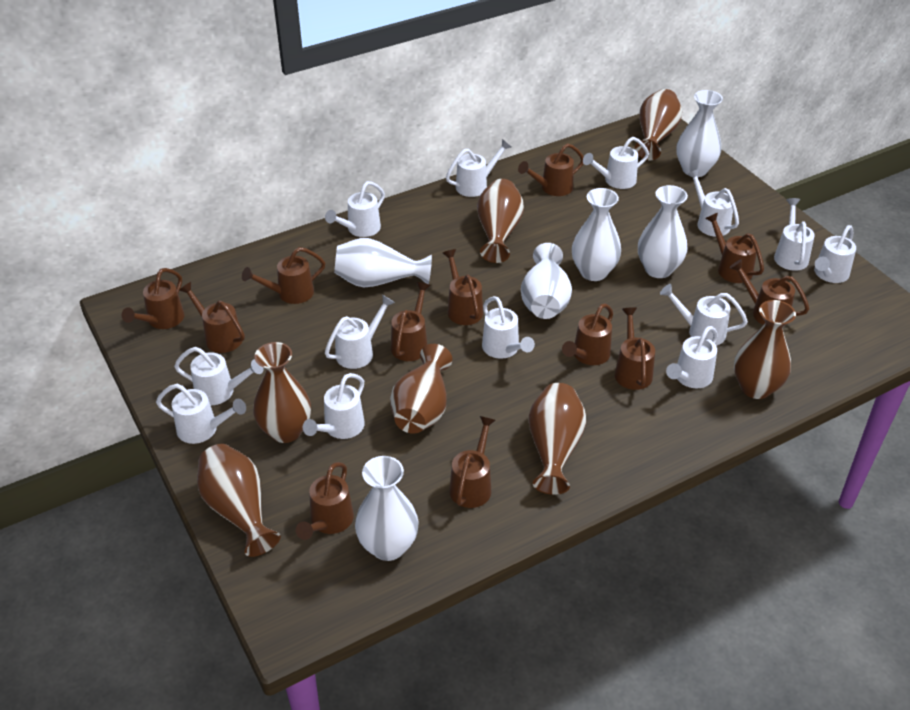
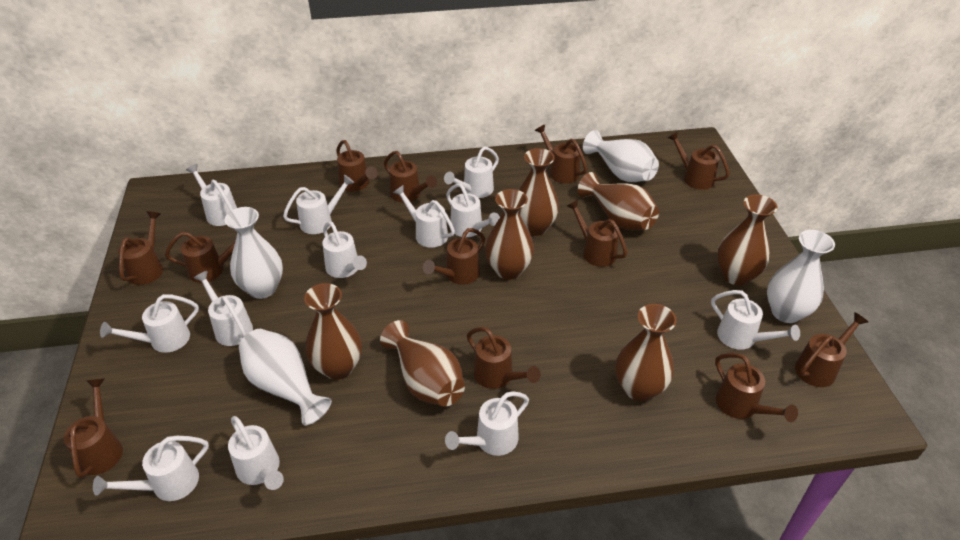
white vase: [334,238,432,288] [355,456,419,561] [521,243,572,319] [572,188,621,281] [638,185,688,278] [676,90,723,177] = 6 -> [225,207,283,299] [239,329,332,425] [583,130,659,182] [767,230,835,323] = 4
white watering can: [156,384,246,444] [174,347,264,405] [303,373,365,439] [325,181,385,237] [325,295,395,369] [446,139,511,197] [482,296,535,359] [583,137,649,189] [660,284,748,346] [666,326,718,388] [687,169,739,237] [774,198,815,271] [814,225,856,283] = 13 -> [93,436,209,501] [100,294,199,353] [186,164,237,226] [194,271,253,346] [228,416,284,490] [283,175,355,234] [322,221,367,278] [393,185,455,248] [444,147,499,198] [445,391,529,456] [446,183,500,237] [711,290,800,350] = 12

